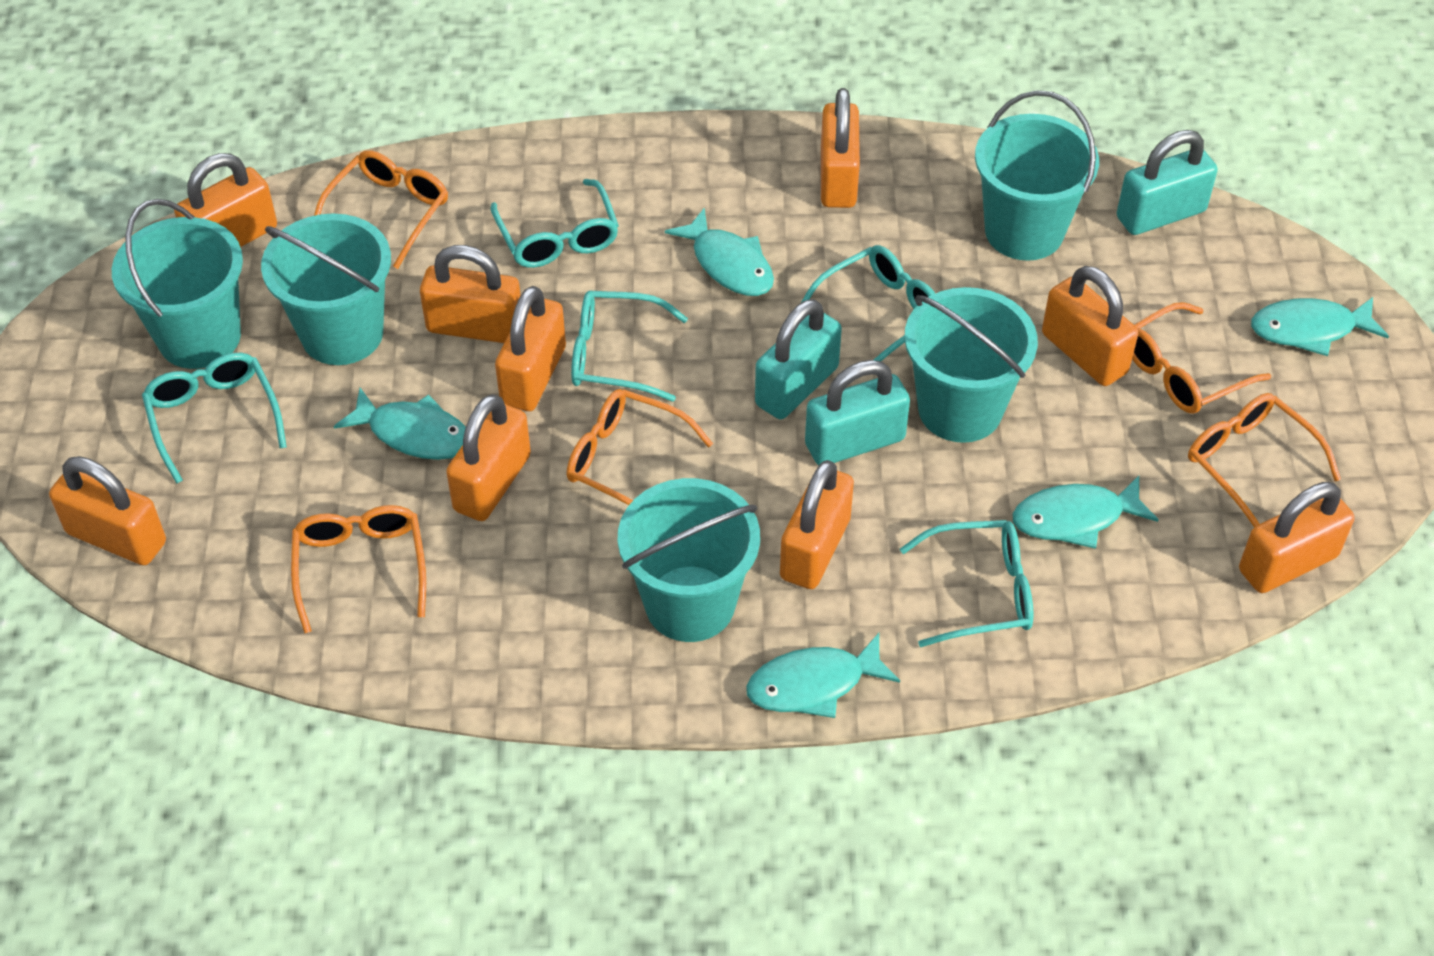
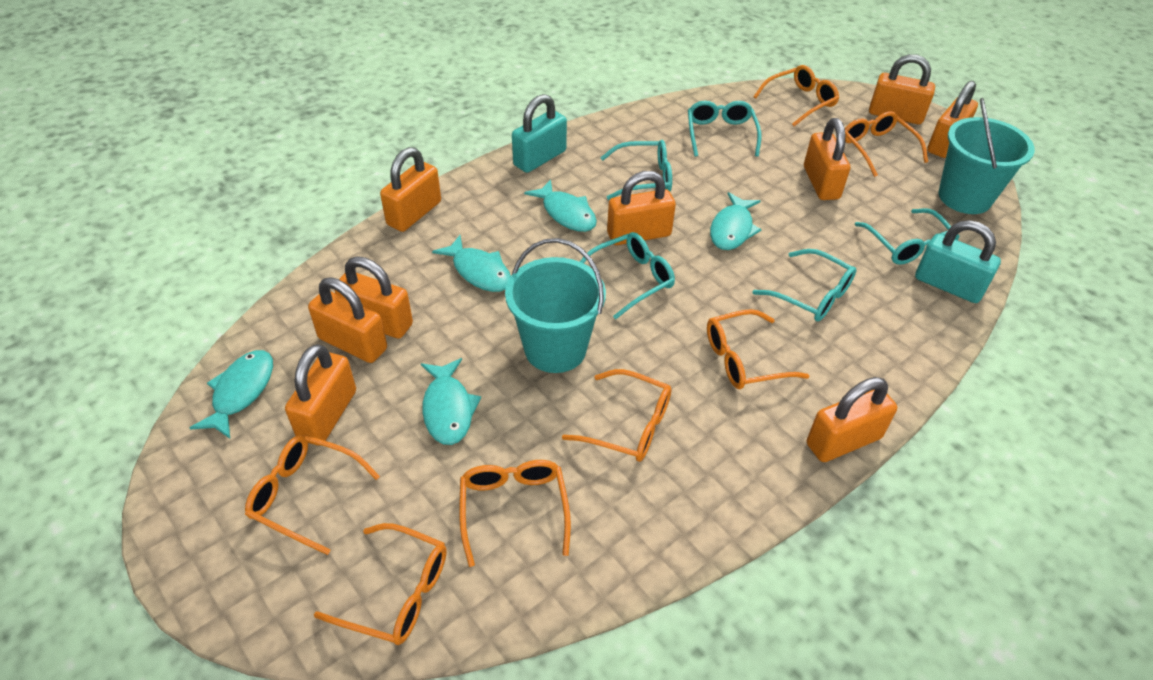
orange glasses: [291,505,426,634] [314,150,448,269] [567,389,713,505] [1132,302,1271,414] [1188,393,1341,527] = 5 -> [245,434,380,555] [314,523,447,645] [459,460,571,567] [562,369,672,462] [707,309,809,389] [753,65,839,126] [845,111,928,177] = 7
turquoise bucket: [112,199,243,369] [261,214,391,365] [618,478,760,642] [904,287,1038,443] [975,90,1099,261] = 5 -> [505,238,606,373] [938,98,1035,214] = 2
turquoise padlock: [755,299,842,419] [805,360,910,465] [1117,130,1218,235] = 3 -> [512,94,567,173] [915,220,1001,303] = 2

